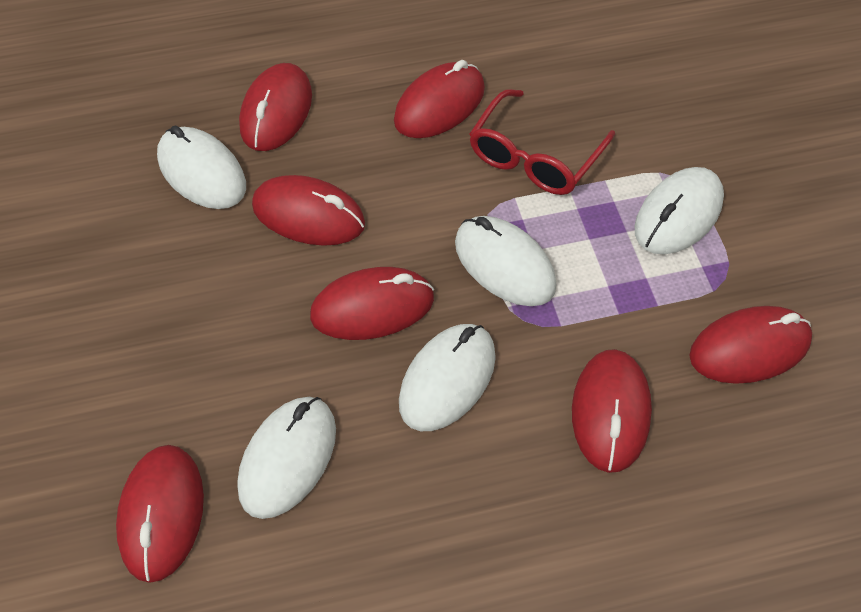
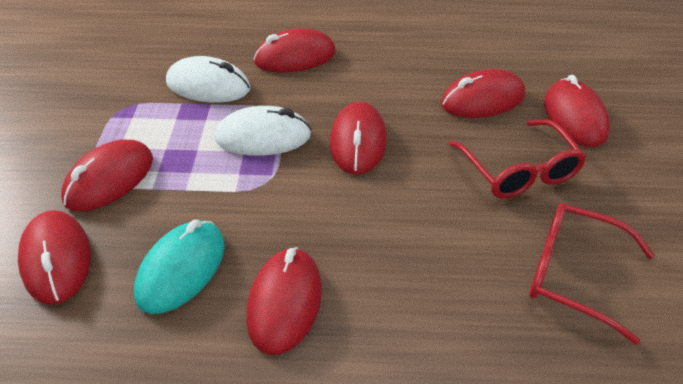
red glasses: [469,89,615,195] = 1 -> [449,119,587,199] [529,203,655,345] = 2
turquoise mouse: none = 0 -> [134,220,225,314] = 1
white mouse: [157,126,246,209] [237,397,336,519] [399,324,496,431] [455,216,556,306] [634,167,724,255] = 5 -> [166,56,251,103] [215,106,311,156] = 2

